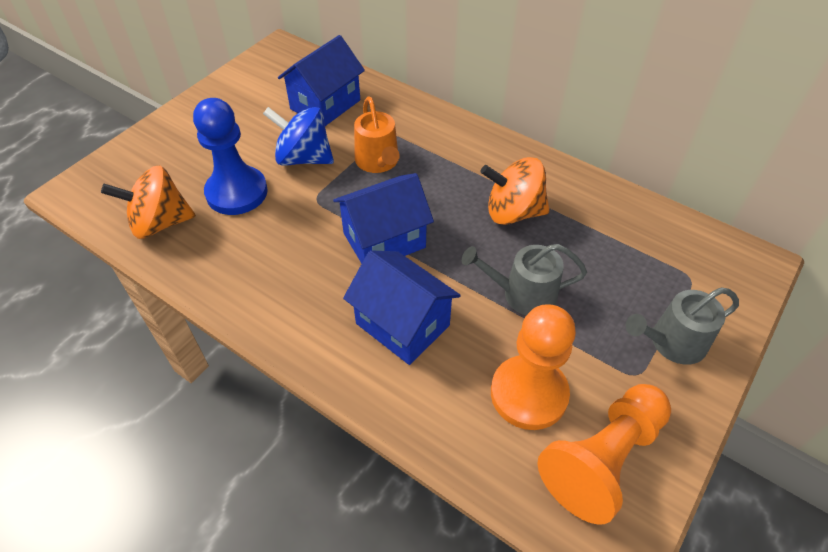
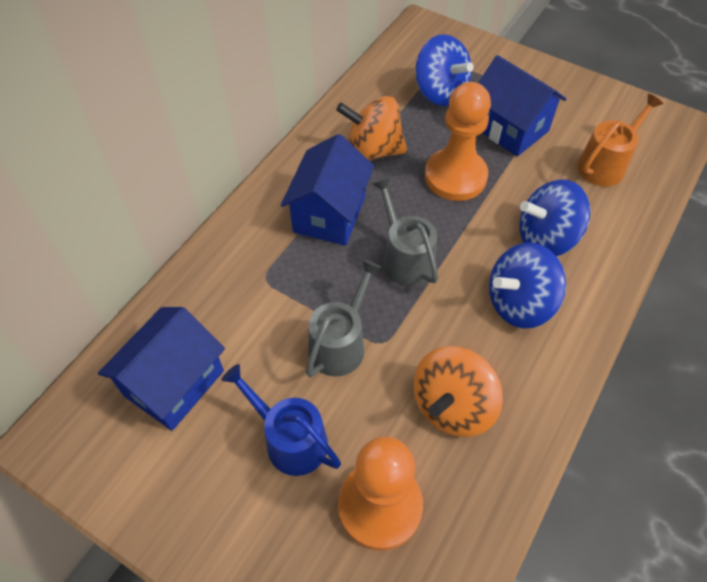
blue pawn: [193,98,268,215] = 1 -> none = 0
blue spinning top: [263,107,334,166] = 1 -> [415,34,474,106] [489,243,566,329] [519,179,591,256] = 3
blue watering can: none = 0 -> [221,364,341,476] = 1

